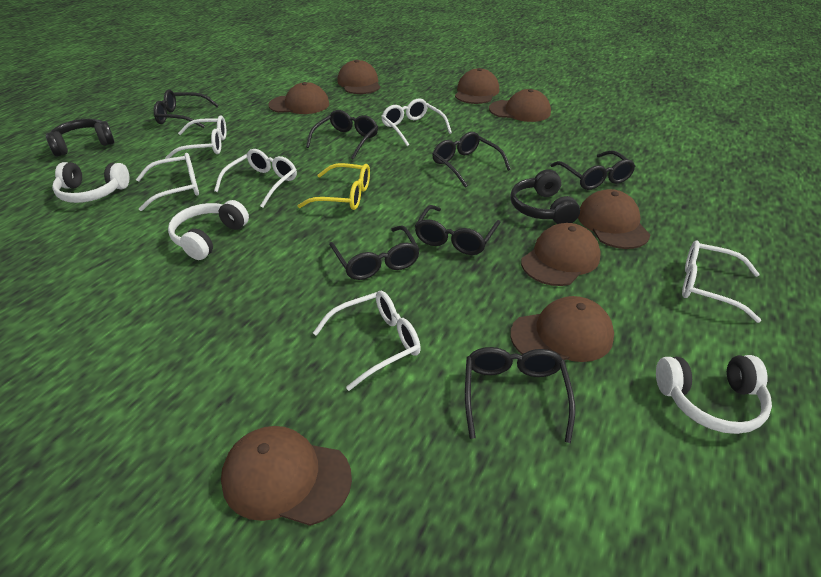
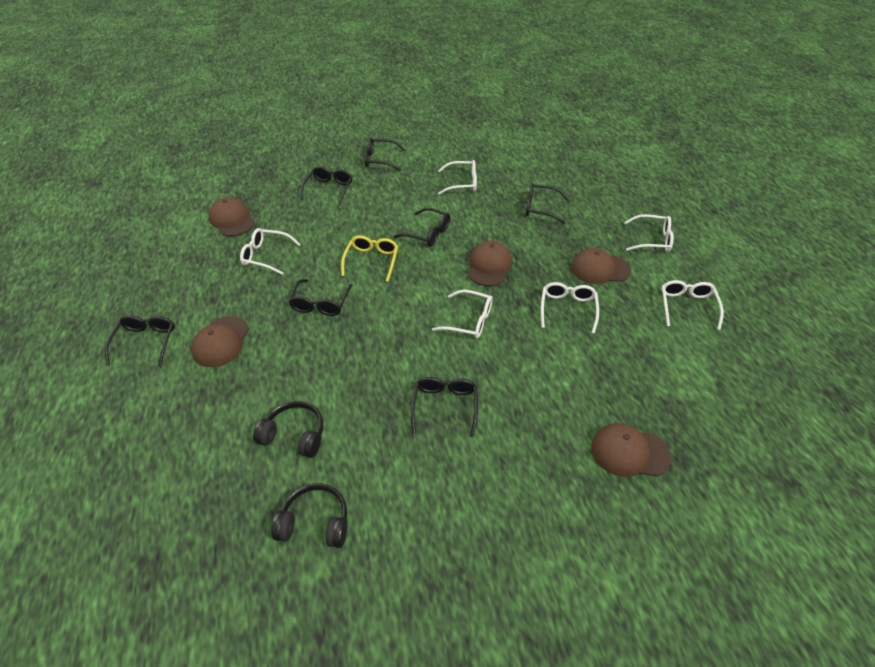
brown cap: [221,426,352,526] [268,82,329,114] [337,60,380,94] [455,68,499,104] [489,89,551,122] [510,296,614,362] [521,223,601,286] [578,189,650,249] = 8 -> [191,316,249,367] [209,197,255,236] [468,241,512,286] [571,248,631,284] [591,423,671,477] = 5
white headphones: [52,162,129,203] [168,200,249,260] [656,355,772,434] = 3 -> none = 0

